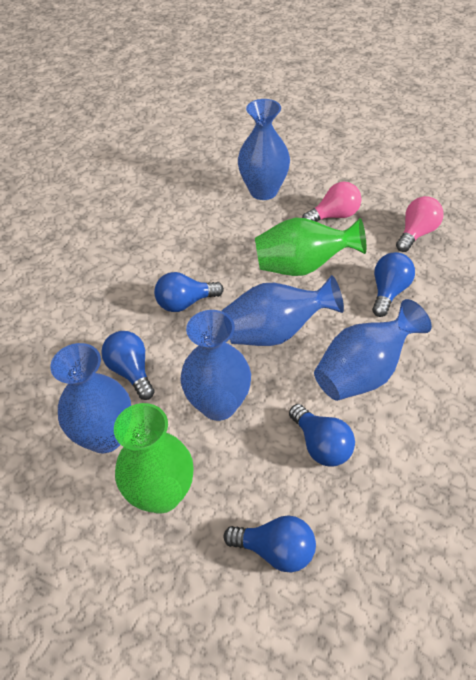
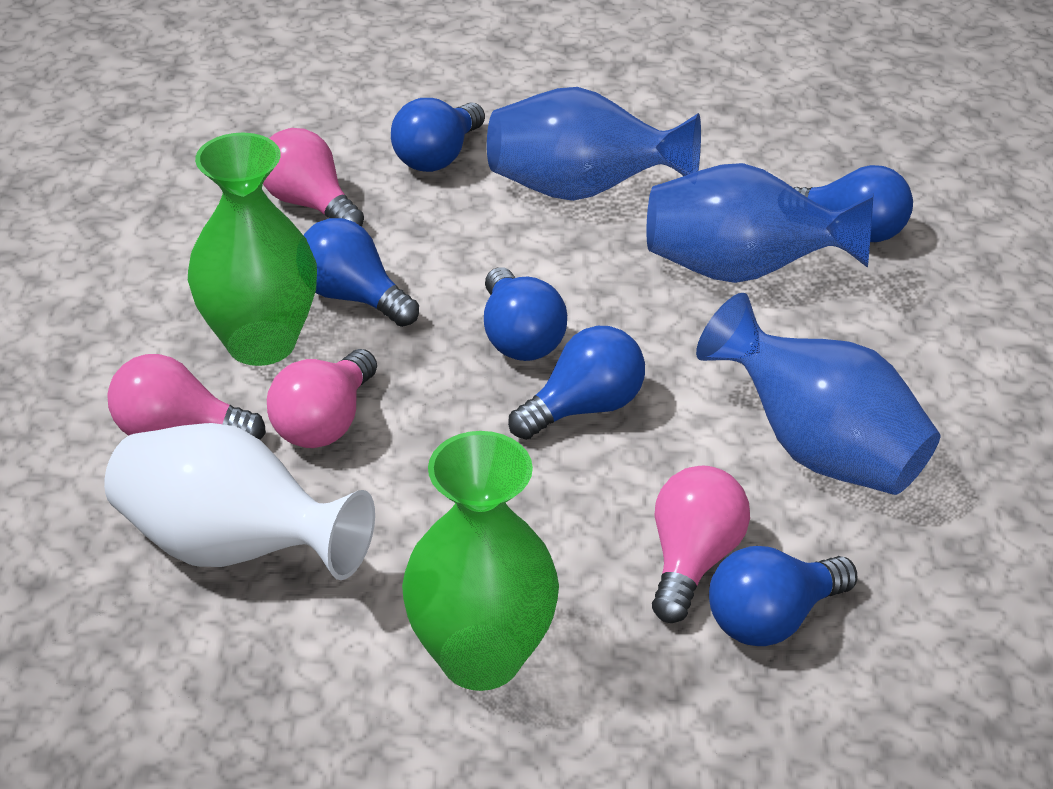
blue light bulb: [101,331,155,400] [154,272,224,312] [224,515,316,573] [289,404,355,467] [372,252,415,317] = 5 -> [303,218,419,327] [391,98,485,172] [484,267,567,361] [508,326,645,440] [709,546,858,646] [794,165,913,242] = 6
blue vase: [50,343,131,453] [180,310,251,421] [221,275,344,346] [238,99,290,200] [314,299,432,401] = 5 -> [487,87,701,201] [646,163,873,283] [696,293,940,495] = 3
pink light bulb: [302,182,362,222] [396,196,444,252] = 2 -> [107,354,266,440] [263,128,364,227] [267,349,377,448] [652,466,750,623] = 4
white vase: none = 0 -> [104,423,375,580] = 1

